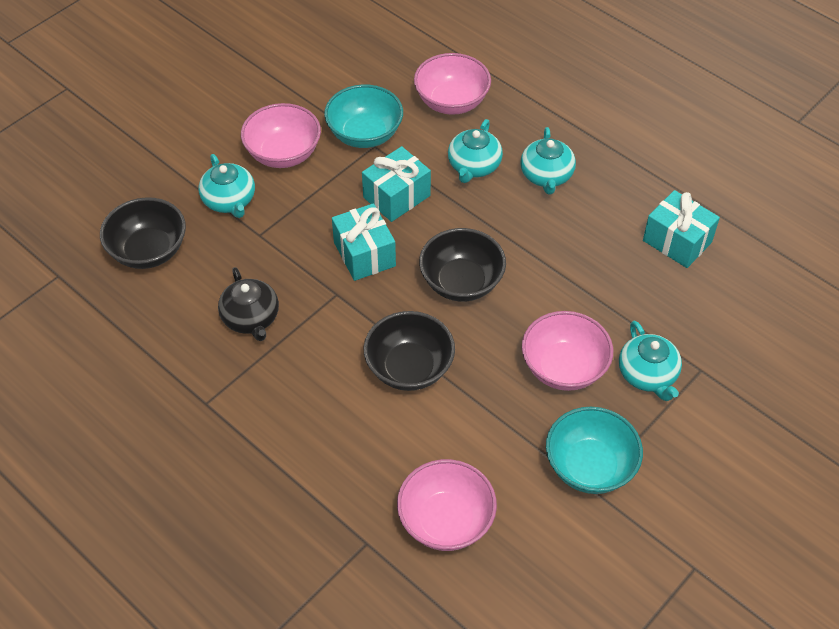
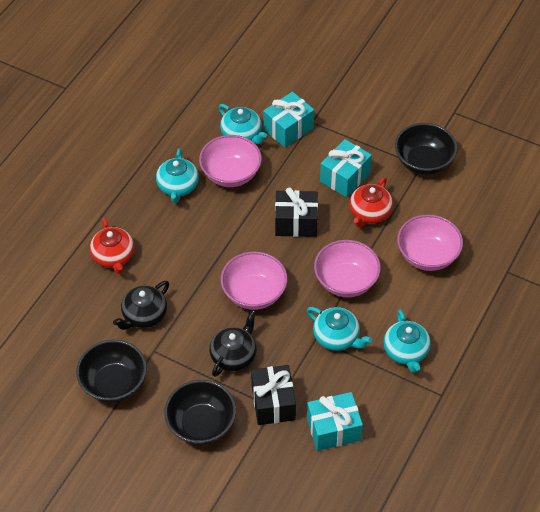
black gift: none = 0 -> [251,365,296,425] [275,187,318,237] = 2
black teapot: [218,267,279,341] = 1 -> [113,281,169,330] [209,310,257,377] = 2
red teapot: none = 0 -> [90,218,135,274] [349,177,393,228] = 2
turquoise bowl: [324,85,403,148] [546,407,643,494] = 2 -> none = 0

